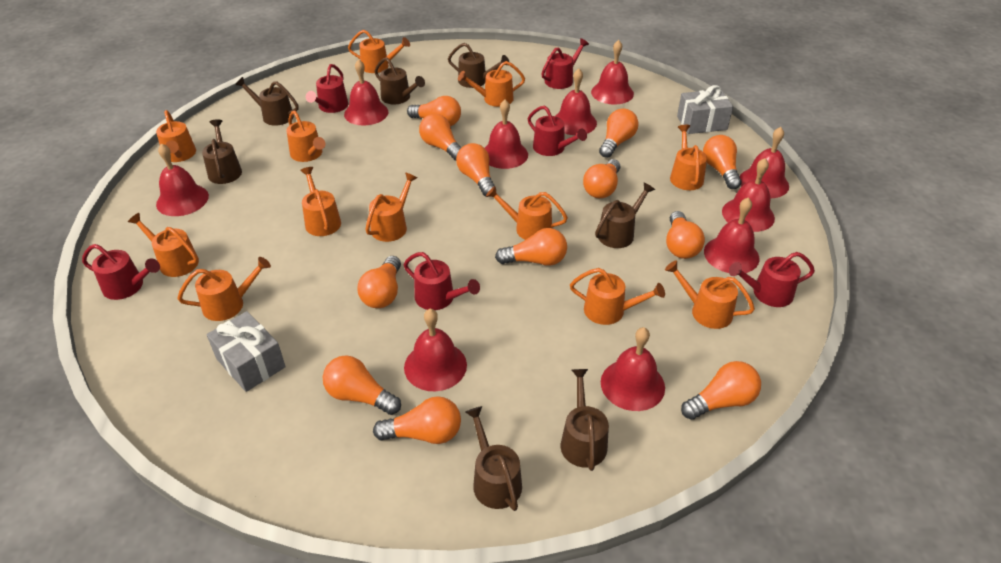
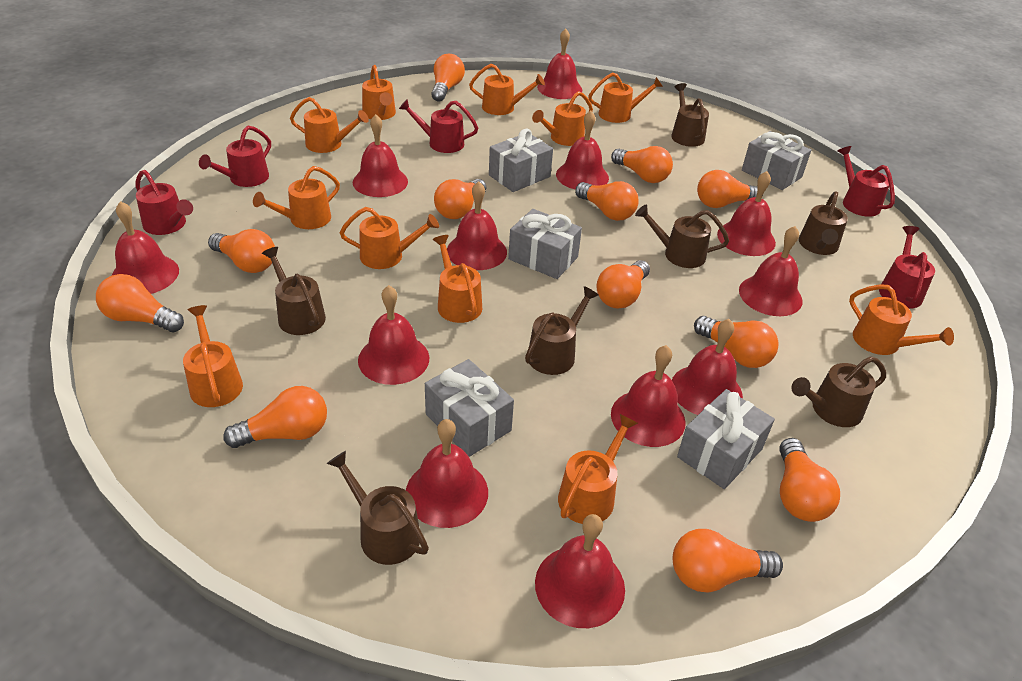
grey gift: [206,311,286,392] [677,85,733,134] = 2 -> [425,359,514,457] [489,129,553,192] [508,209,582,279] [677,389,775,489] [742,131,811,190] = 5
orange watering can: [128,213,199,277] [156,110,196,162] [177,257,271,321] [286,111,326,162] [300,167,341,236] [348,30,410,73] [365,172,417,242] [458,61,525,107] [486,186,568,240] [570,268,665,325] [665,261,755,329] [670,125,707,190] = 12 -> [183,305,243,407] [253,166,340,229] [290,97,369,153] [340,207,439,269] [362,65,396,120] [433,235,482,323] [469,64,545,115] [532,91,593,146] [558,414,638,524] [588,73,663,123] [849,284,954,355] = 11
red bell: [156,143,209,216] [344,59,388,126] [404,309,467,391] [485,100,528,169] [556,68,597,135] [591,40,634,105] [601,327,665,411] [704,198,760,273] [722,158,775,232] [739,127,789,198] = 10 -> [111,201,179,294] [353,114,408,197] [358,285,429,385] [406,419,488,528] [447,181,507,270] [535,514,625,628] [537,28,582,99] [556,111,609,190] [611,345,686,447] [672,319,743,415] [717,171,776,256] [739,226,803,316] = 12
red watering can: [82,244,160,300] [306,64,349,113] [404,252,480,310] [528,106,587,156] [541,38,589,89] [729,252,815,307] = 6 -> [135,170,193,235] [199,126,271,187] [399,99,478,153] [838,146,895,217] [879,226,935,309] = 5

